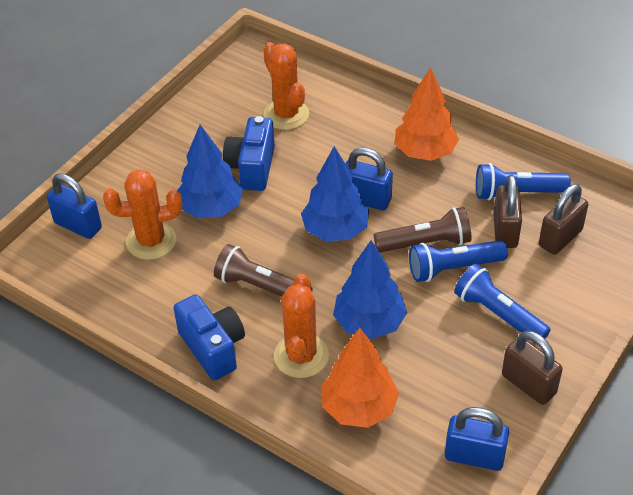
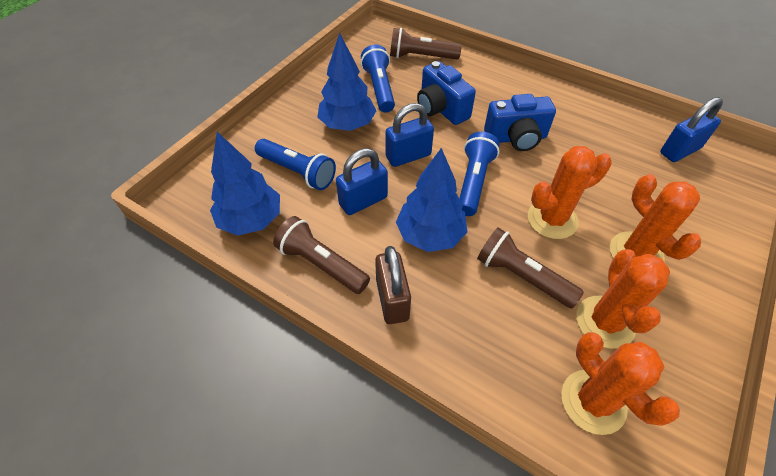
brown flashlight: [214,244,313,296] [374,207,472,253] = 2 -> [273,216,370,294] [390,28,462,59] [477,228,584,308] = 3
brown padlock: [493,175,522,248] [502,331,563,405] [539,184,588,255] = 3 -> [375,246,411,324] = 1
orange cactus: [103,169,182,260] [263,42,309,130] [274,274,329,378] = 3 -> [528,146,611,239] [561,332,680,435] [576,249,670,349] [610,174,701,262] = 4
orange tree: [322,328,399,428] [395,67,459,161] = 2 -> none = 0

